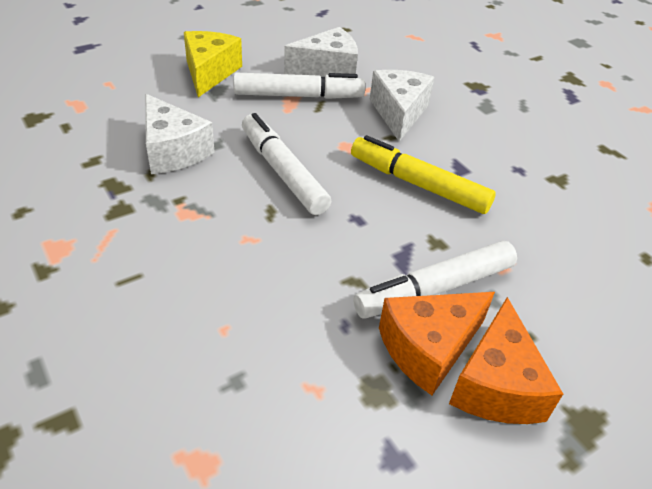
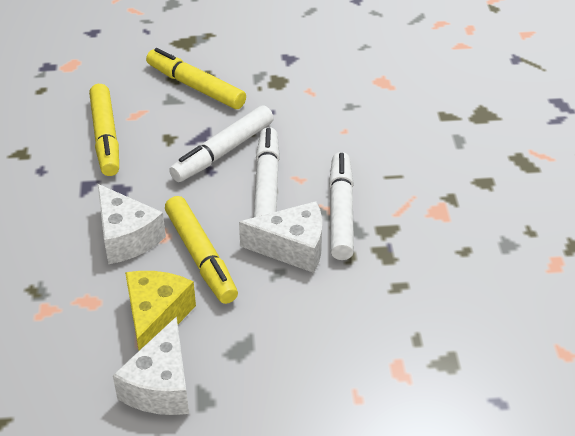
orange cheese: [379,292,495,395] [449,297,563,424] = 2 -> none = 0
yellow marker: [351,135,496,214] = 1 -> [89,84,119,176] [146,48,246,109] [165,196,238,304] = 3

